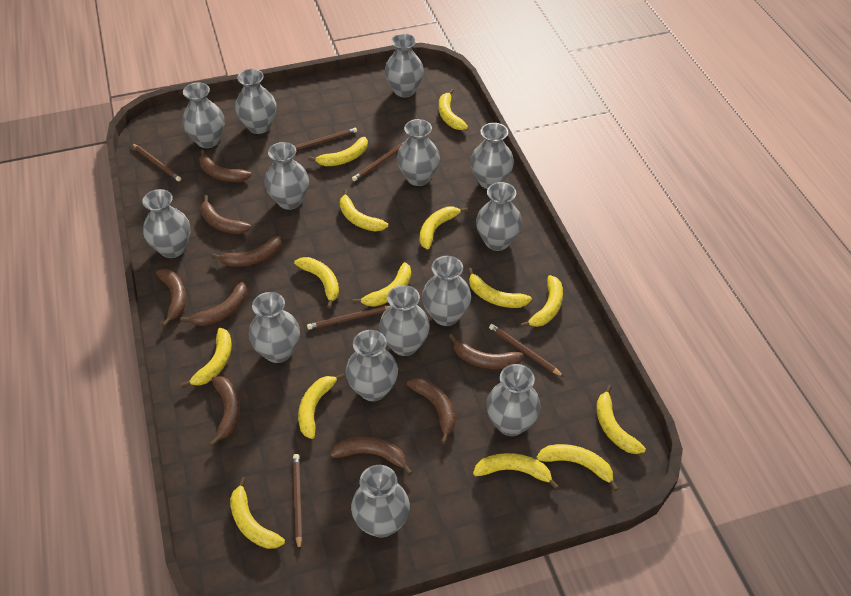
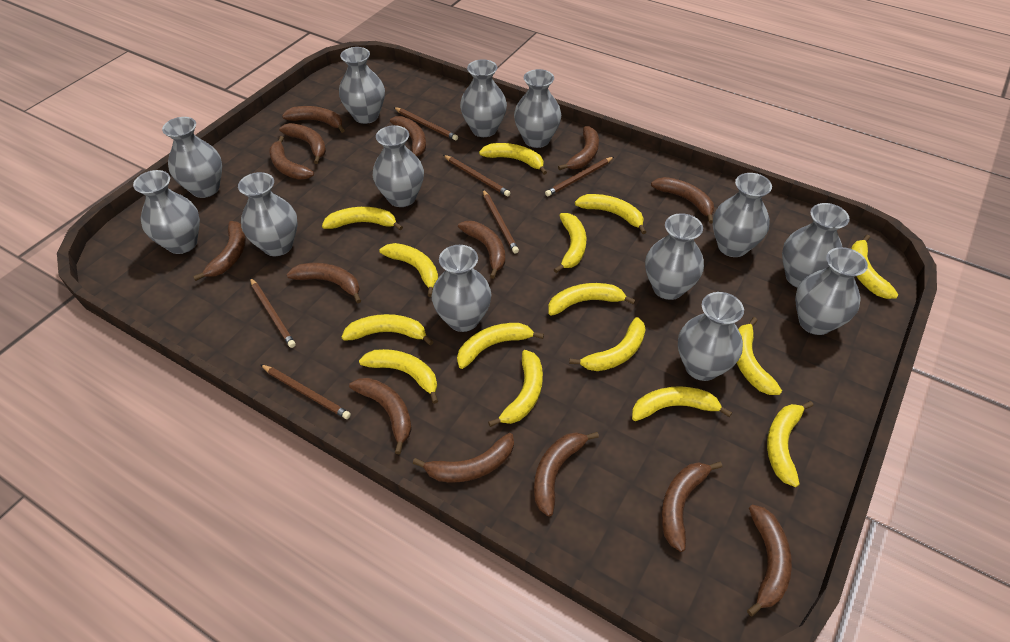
brown banana: [156,269,186,327] [180,282,247,326] [199,150,252,182] [200,195,252,234] [209,376,240,447] [212,236,282,267] [330,437,412,475] [407,378,455,444] [449,334,523,369] = 9 -> [193,221,246,281] [269,136,314,180] [279,123,326,164] [282,106,345,133] [287,263,361,303] [349,378,412,454] [390,116,426,156] [413,433,514,482] [458,221,505,279] [534,432,599,516] [558,126,599,170] [651,177,714,223] [661,462,722,552] [747,504,792,617] = 14
grey vase: [142,189,190,258] [182,82,224,148] [235,69,276,134] [249,292,300,363] [265,142,309,210] [346,330,398,401] [351,465,410,538] [379,285,430,356] [385,33,424,97] [397,119,440,186] [422,256,471,326] [471,123,514,189] [476,182,522,251] [486,364,541,436] = 14 -> [133,170,200,254] [162,117,222,198] [238,172,298,256] [339,47,385,124] [373,125,424,207] [432,245,491,332] [460,59,507,137] [514,69,561,148] [645,213,704,300] [678,292,744,381] [713,173,772,257] [782,203,850,288] [795,247,868,335] = 13
yellow banana: [181,328,232,388] [230,477,285,549] [294,257,339,309] [298,373,345,439] [308,137,368,166] [340,189,388,232] [353,262,411,307] [420,207,468,250] [439,89,468,130] [468,268,532,308] [473,453,559,490] [520,275,563,328] [537,444,618,491] [596,385,646,454] = 14 -> [322,207,403,231] [342,314,434,346] [359,349,438,404] [379,243,438,297] [457,323,544,369] [479,143,547,175] [488,350,543,427] [548,283,636,316] [554,213,586,273] [569,317,646,371] [575,194,646,234] [632,386,732,421] [737,317,782,395] [767,401,813,487] [851,234,898,299] = 15

